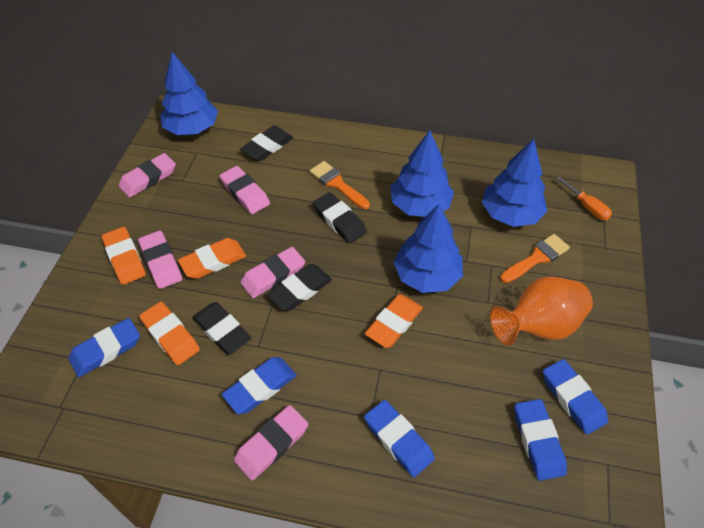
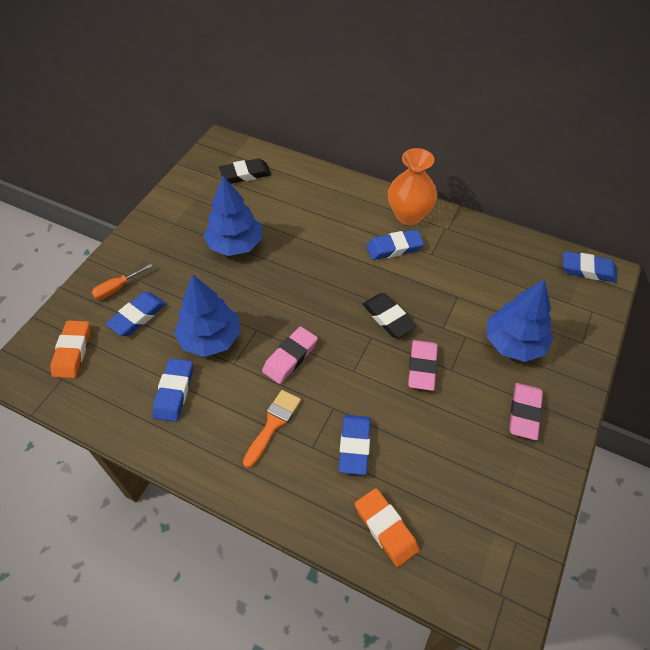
black eraser: [193,302,251,355] [240,126,293,161] [267,264,332,311] [313,192,367,243] = 4 -> [219,158,271,184] [363,293,416,338] = 2
blue tree: [160,52,218,135] [390,130,454,217] [394,204,463,293] [482,139,547,227] = 4 -> [174,275,241,357] [204,176,262,256] [487,279,554,362] = 3
orange brush: [310,161,370,209] [500,234,570,283] = 2 -> [243,390,301,468] = 1
orange eraser: [102,227,146,285] [139,302,200,365] [178,238,246,279] [365,294,423,348] = 4 -> [50,321,90,378] [355,488,419,567] = 2
pink eraser: [119,153,176,198] [138,231,182,289] [219,166,270,214] [234,405,308,481] [241,247,305,298] = 5 -> [262,326,318,384] [408,340,438,391] [509,383,543,440] = 3

